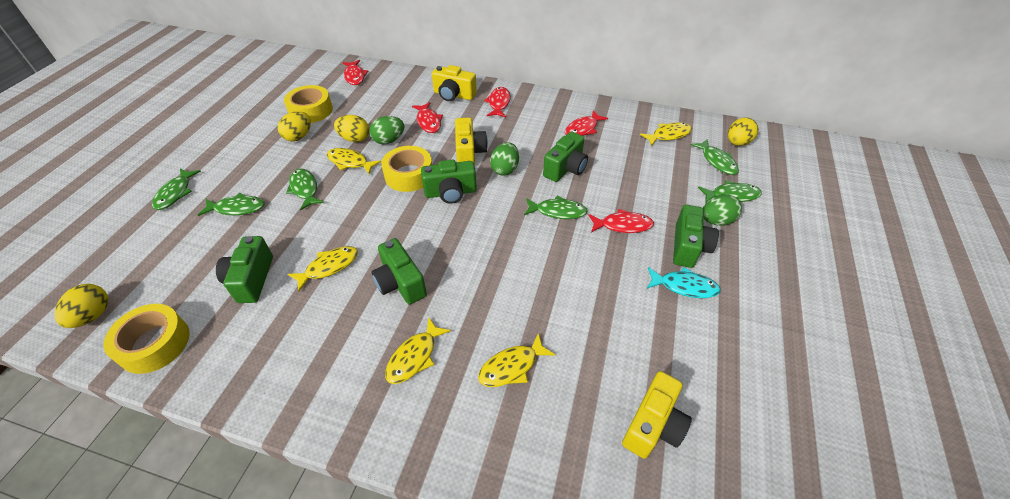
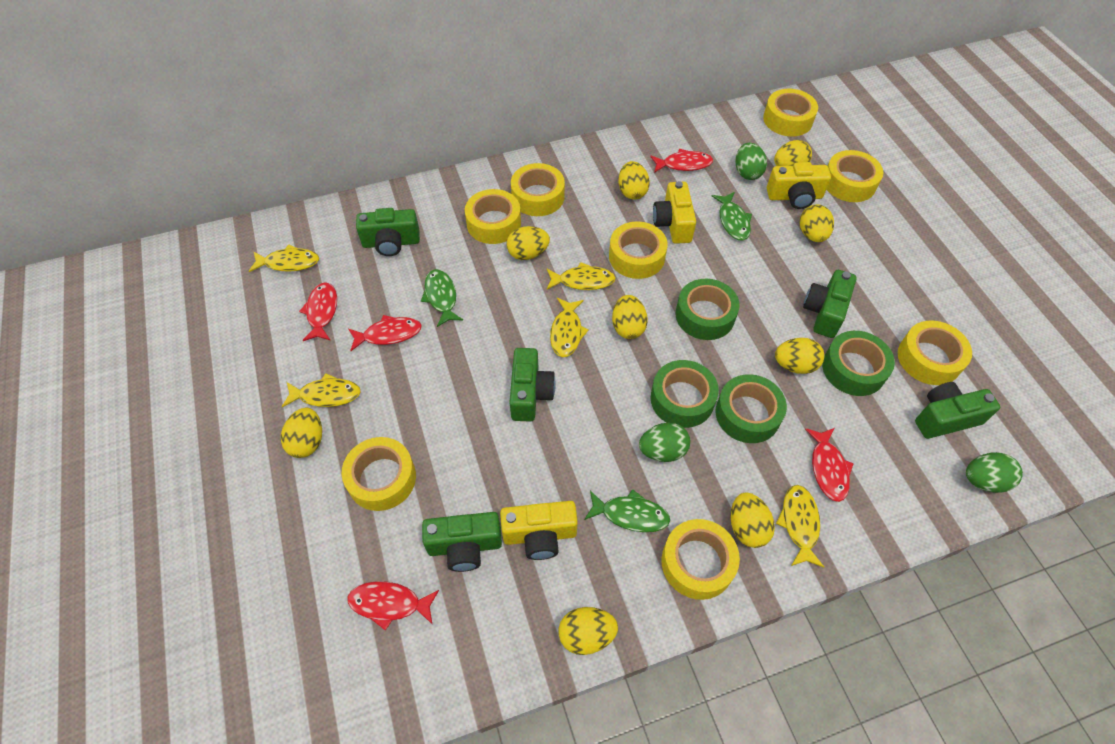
green fish: [152,169,201,210] [198,193,265,216] [286,168,324,210] [524,196,587,219] [690,139,739,175] [698,180,762,203] = 6 -> [421,269,463,327] [584,489,670,532] [712,192,752,241] = 3
green tape: none = 0 -> [651,360,719,428] [676,279,739,340] [716,374,787,443] [822,331,895,396] = 4
turquoise fish: [647,267,721,298] = 1 -> none = 0
yellow egg: [54,284,108,328] [278,111,311,141] [334,115,369,142] [728,117,758,146] = 4 -> [281,408,322,458] [506,226,550,260] [558,607,618,655] [612,295,648,339] [618,161,650,199] [731,492,775,548] [774,140,812,166] [775,338,824,374] [800,204,834,242] = 9
yellow tape: [104,304,190,374] [284,85,333,123] [381,146,432,192] = 3 -> [342,437,416,511] [465,189,521,244] [511,163,565,216] [609,221,668,279] [662,519,740,600] [763,89,818,136] [826,150,883,202] [898,320,972,385] = 8

